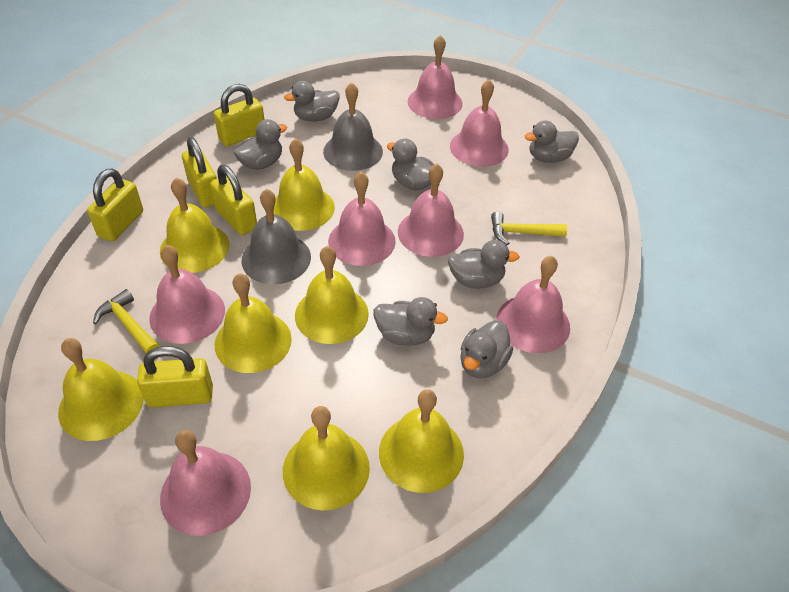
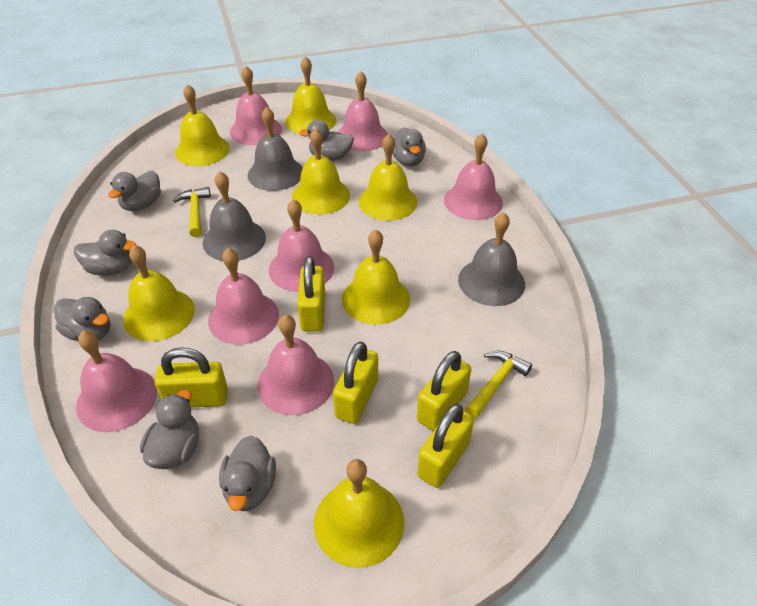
grey bell: [242,189,311,284] [323,82,383,171] = 2 -> [203,171,266,261] [248,107,303,191] [458,212,525,306] = 3

